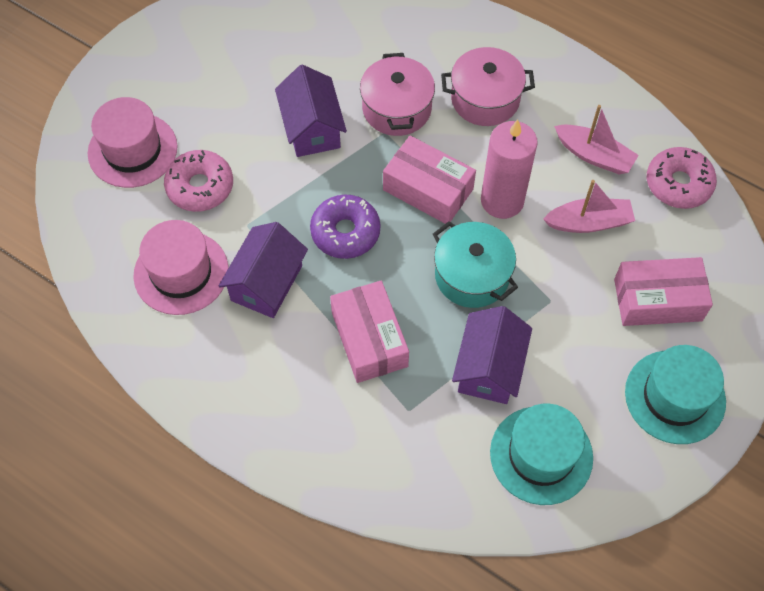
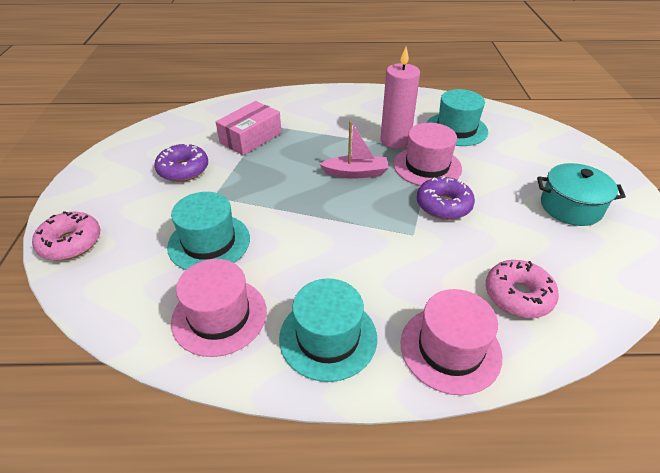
pink boat: [543,180,635,233] [554,105,639,174] = 2 -> [320,121,389,179] = 1
pink box: [330,281,409,383] [383,136,476,224] [614,257,713,326] = 3 -> [216,101,282,156] = 1
pink hat: [88,97,178,188] [134,220,229,315] = 2 -> [171,259,267,357] [393,123,462,186] [401,289,502,395] = 3
pink pot: [360,53,435,136] [441,47,535,126] = 2 -> none = 0
purple donut: [310,194,381,259] = 1 -> [154,144,208,182] [417,176,475,220] = 2
purple house: [218,222,308,318] [275,65,347,157] [452,306,532,404] = 3 -> none = 0
turquoise hat: [490,404,593,505] [625,345,726,444] = 2 -> [167,192,250,270] [279,279,377,382] [427,89,488,146] = 3

